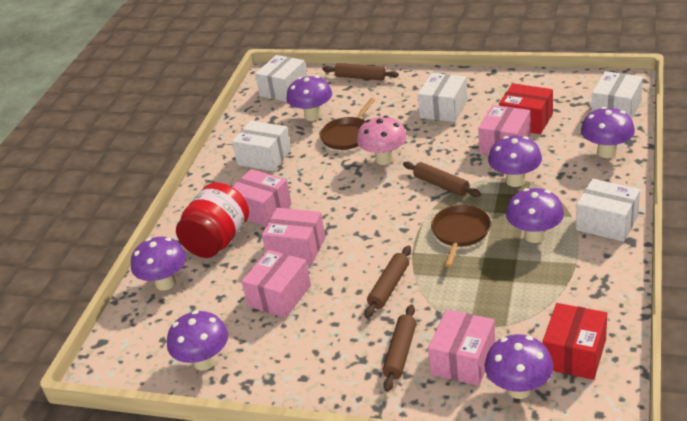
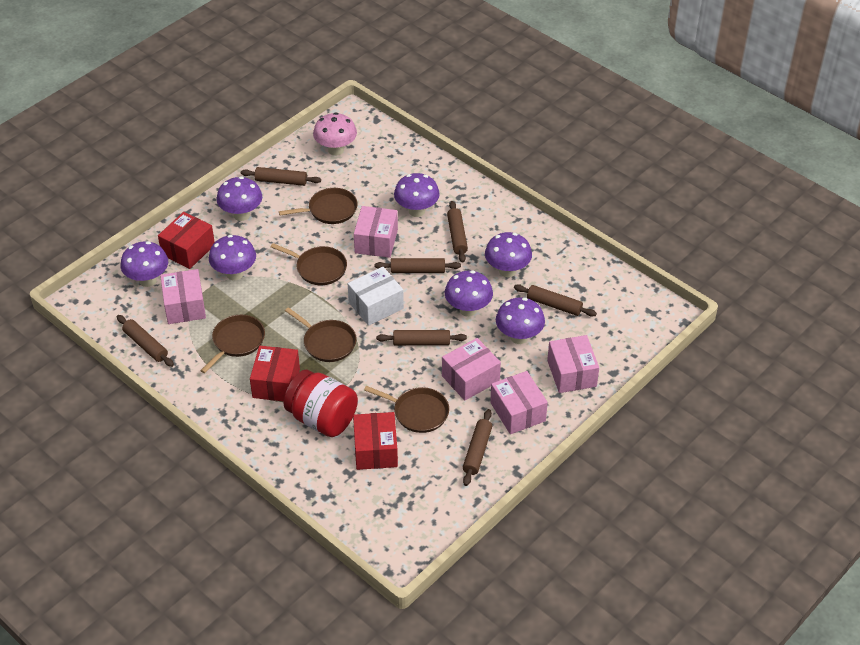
brown pan: [320,98,375,150] [431,205,491,267] = 2 -> [200,315,265,373] [271,243,347,285] [279,188,357,224] [285,307,357,362] [364,386,449,433] = 5
brown rolling pin: [322,63,399,80] [364,245,411,318] [382,305,416,392] [403,162,481,197] = 4 -> [117,315,174,367] [241,167,321,186] [375,258,461,273] [376,330,467,345] [447,201,468,263] [463,409,492,486] [514,284,597,317] = 7
red box: [499,83,553,134] [542,303,607,380] = 2 -> [158,212,215,269] [250,346,300,401] [353,412,398,470] = 3
white box: [232,121,291,171] [255,55,307,102] [418,73,468,122] [576,179,640,242] [591,71,643,119] = 5 -> [348,267,404,326] = 1

